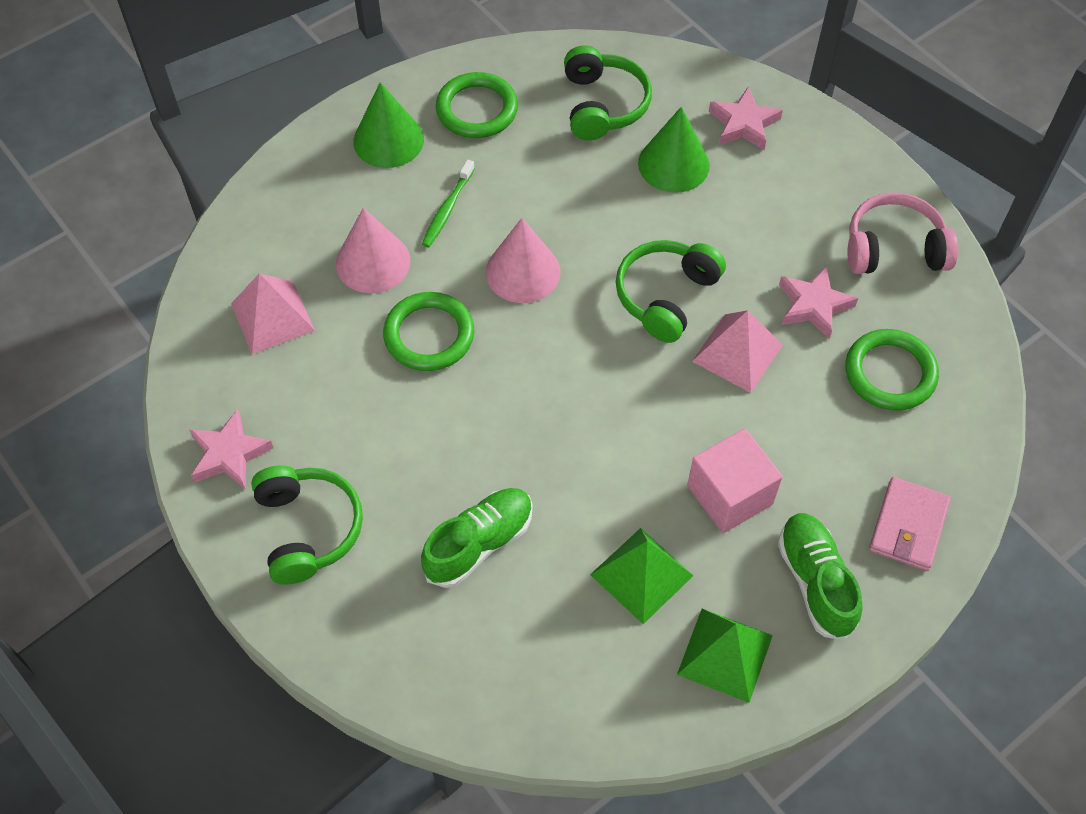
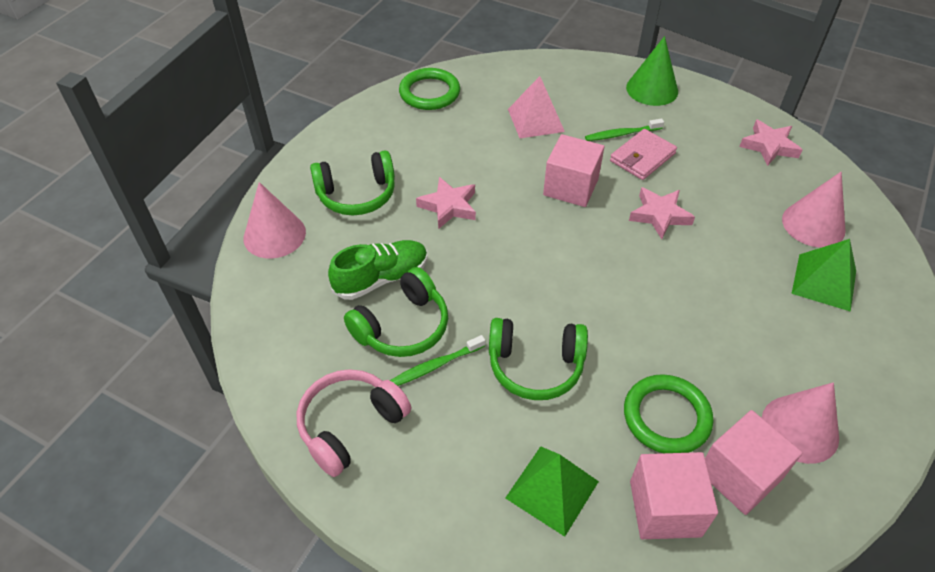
green cone: [353,82,424,168] [638,107,710,193] = 2 -> [626,36,678,106] = 1
green ring: [383,292,474,371] [436,72,518,138] [845,329,939,411] = 3 -> [399,68,460,110] [624,374,713,453] = 2
green shoe: [421,488,533,588] [778,513,862,640] = 2 -> [328,240,428,300] = 1
green toothbrush: [422,160,475,247] = 1 -> [390,335,485,386] [585,119,664,141] = 2
pink cone: [336,208,411,293] [486,218,561,303] = 2 -> [244,182,306,259] [762,382,839,464] [782,172,846,248] = 3
pink cube: [687,428,783,533] = 1 -> [543,134,604,207] [630,452,718,539] [705,410,802,515] = 3
pink pyramid: [231,273,315,354] [692,310,783,393] = 2 -> [508,76,565,138] = 1

